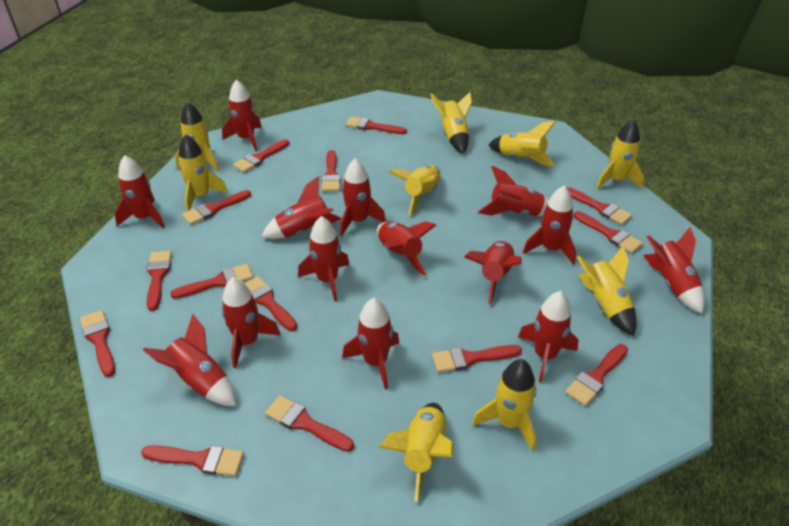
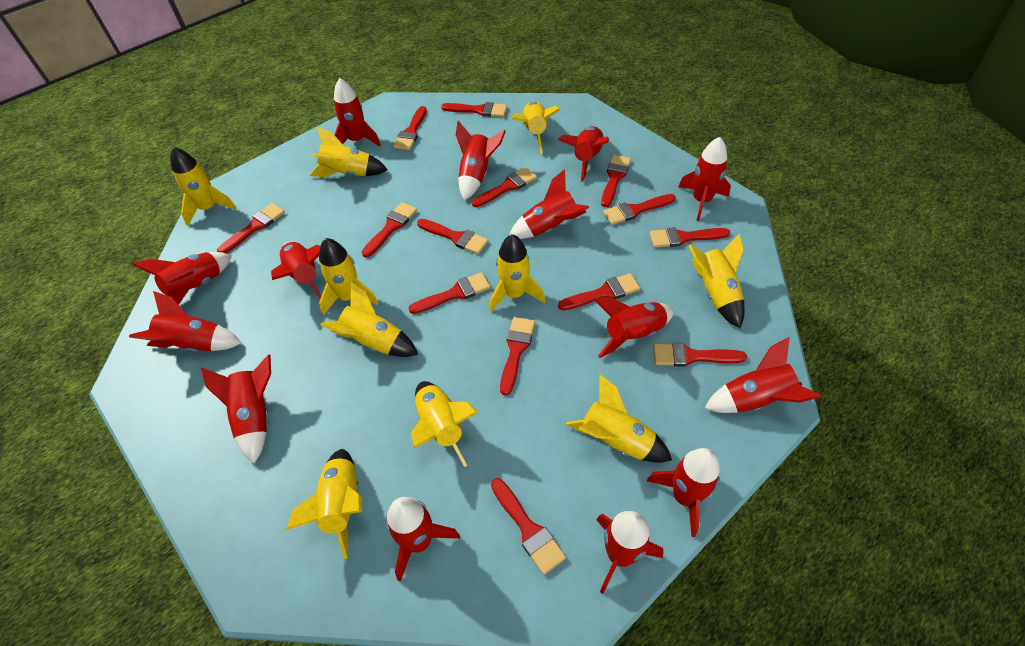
yellow rocket: [175,102,220,171] [178,134,228,211] [379,403,454,502] [389,165,440,215] [430,92,472,154] [472,359,537,451] [488,121,556,167] [577,246,637,336] [596,119,644,189] = 9 -> [170,147,236,226] [286,449,362,559] [309,127,388,177] [319,238,379,315] [320,282,418,357] [411,381,478,467] [489,234,545,312] [512,101,560,154] [566,374,672,463] [688,234,745,328] = 10

